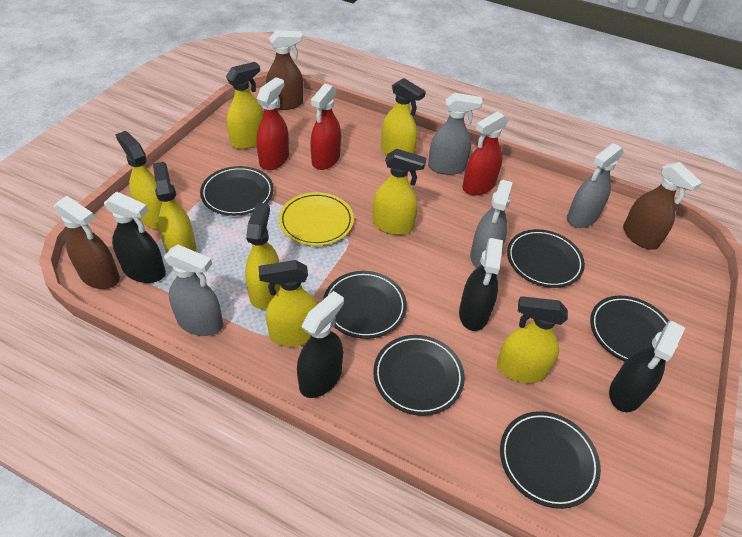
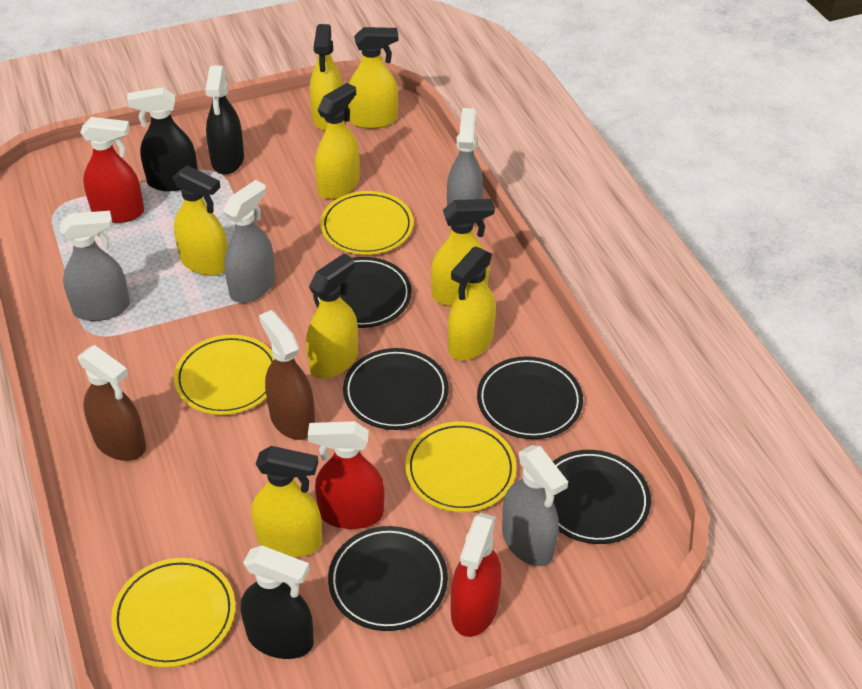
black plate: [200,166,274,216] [323,271,407,339] [373,335,465,416] [500,411,601,509] [507,229,585,288] [590,296,675,361] = 6 -> [313,257,412,328] [328,526,448,631] [343,348,449,430] [477,356,583,439] [553,450,651,544] = 5
black spray bottle: [104,191,166,283] [297,291,344,398] [459,238,503,331] [609,321,685,412] = 4 -> [127,87,198,191] [205,65,244,175] [241,546,314,659] = 3
brown spray bottle: [54,196,120,289] [266,30,303,110] [623,162,702,250] = 3 -> [78,345,146,461] [259,310,315,440] = 2
yellow plate: [279,192,354,246] = 1 -> [111,558,235,668] [174,335,275,415] [320,191,413,255] [405,422,517,512] = 4

